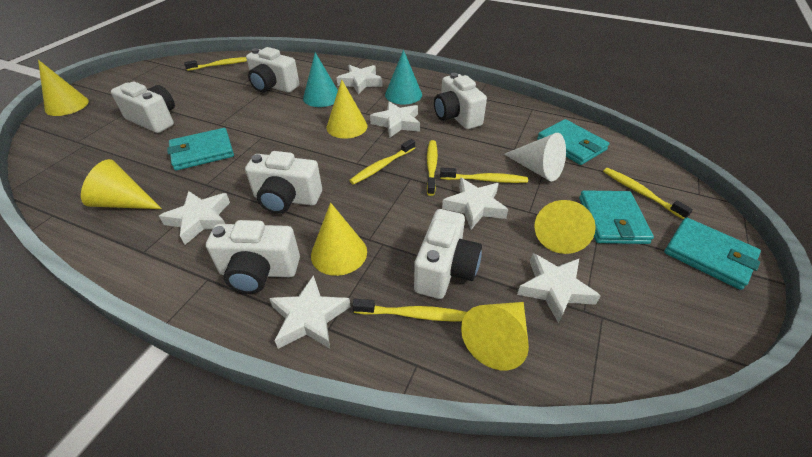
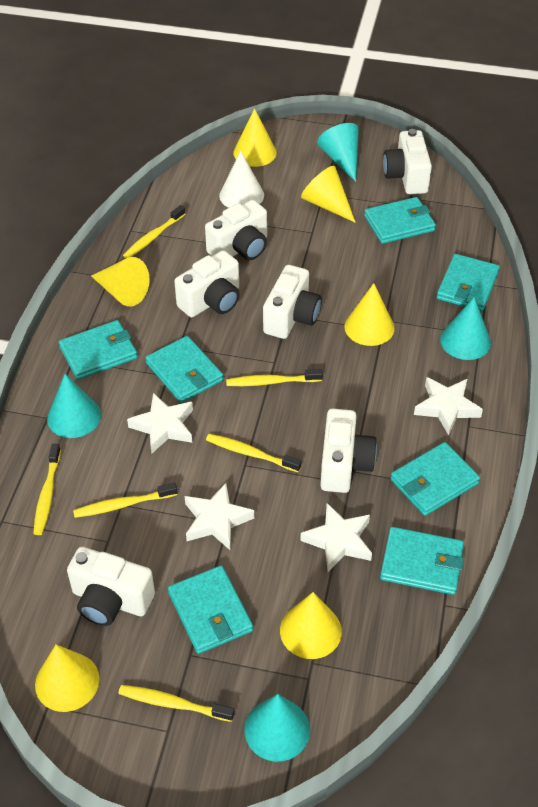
turquoise cone: [303,52,338,107] [385,50,422,104] = 2 -> [47,374,101,438] [244,694,310,762] [317,123,359,182] [440,297,491,360] = 4
turquoise wallet: [167,128,234,171] [537,119,610,165] [579,190,654,244] [664,217,761,290] = 4 -> [59,320,138,380] [146,336,223,403] [168,565,253,654] [364,197,436,244] [380,527,464,595] [390,442,480,516] [437,254,500,311] = 7
white star: [159,191,230,245] [269,275,351,349] [337,65,383,94] [370,101,420,138] [442,178,508,229] [517,253,601,324] = 6 -> [127,393,193,453] [185,483,255,550] [300,503,372,572] [414,377,483,435] = 4

